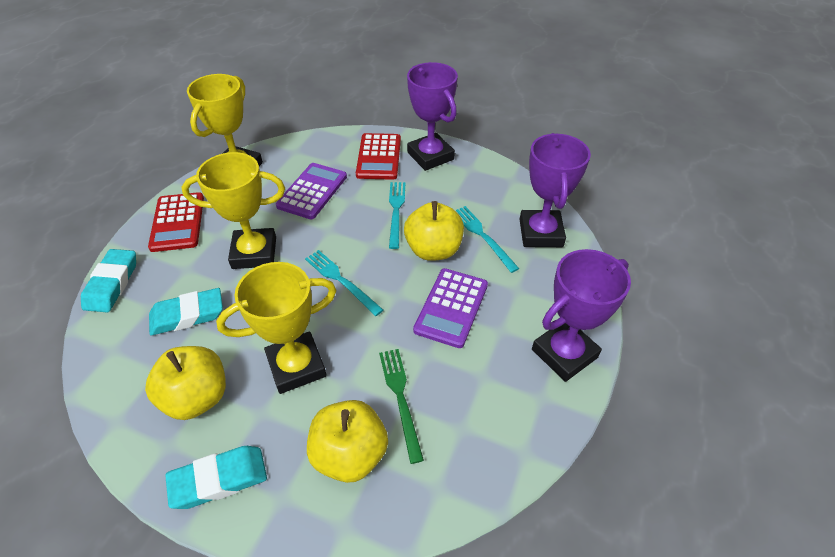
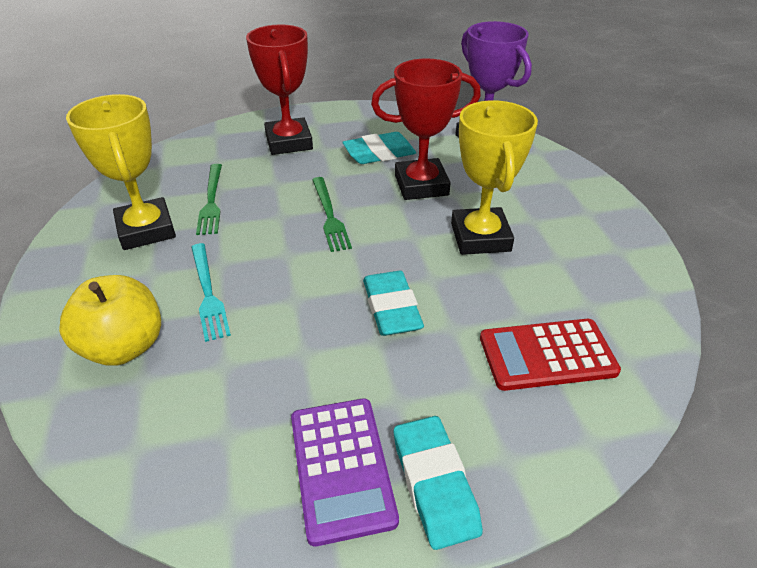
green fork: [379,349,424,464] = 1 -> [196,164,222,235] [312,177,352,252] = 2
purple calculator: [276,163,347,219] [413,268,488,348] = 2 -> [291,398,399,547] = 1
purple trophy: [407,62,458,171] [519,133,591,247] [532,249,631,382] = 3 -> [455,21,532,137] = 1
red calculator: [148,192,204,252] [356,133,401,180] = 2 -> [480,319,621,391] = 1
red trophy: none = 0 -> [246,24,313,155] [371,58,481,200] = 2
turquoise fork: [305,250,383,316] [389,182,405,249] [456,206,519,273] = 3 -> [191,243,231,342] = 1
yellow apple: [145,346,226,420] [307,400,388,483] [404,201,464,261] = 3 -> [59,275,161,366] = 1
yellow trophy: [181,152,285,269] [187,74,263,166] [216,262,337,394] = 3 -> [66,94,176,250] [451,100,538,255] = 2

